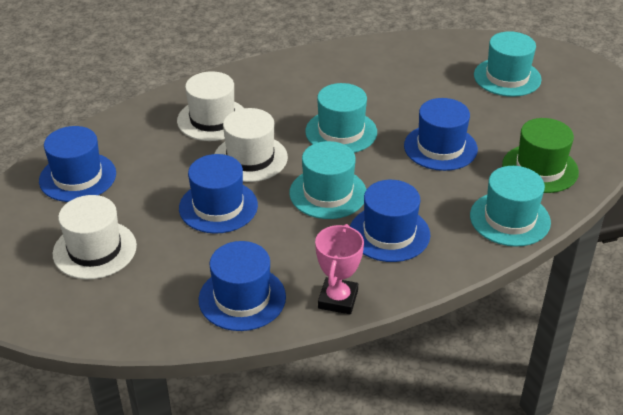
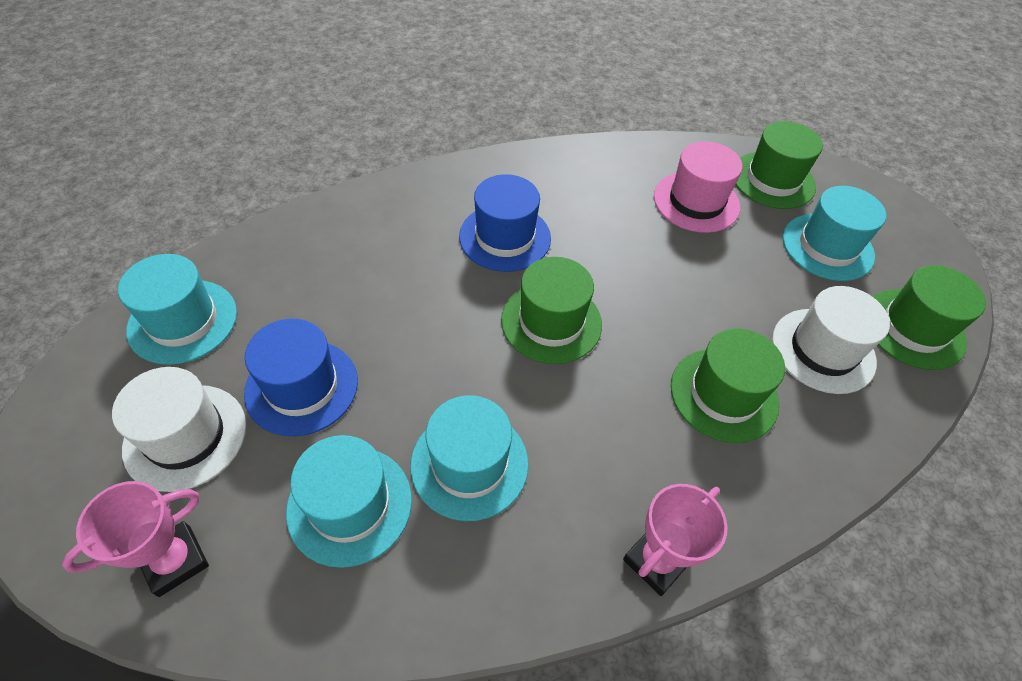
blue hat: [39,126,116,202] [179,154,258,234] [199,241,286,331] [350,180,430,262] [404,98,478,171] = 5 -> [244,319,358,436] [459,174,551,272] = 2
green hat: [502,118,579,193] = 1 -> [501,257,602,364] [671,328,785,443] [735,121,823,209] [873,265,986,370] = 4
pink hat: none = 0 -> [654,141,742,233] = 1
pink trophy: [315,224,364,314] = 1 -> [62,481,209,597] [623,484,728,596] = 2
white hat: [53,195,137,279] [177,71,244,141] [214,108,288,182] = 3 -> [112,367,246,492] [772,286,890,394] = 2

